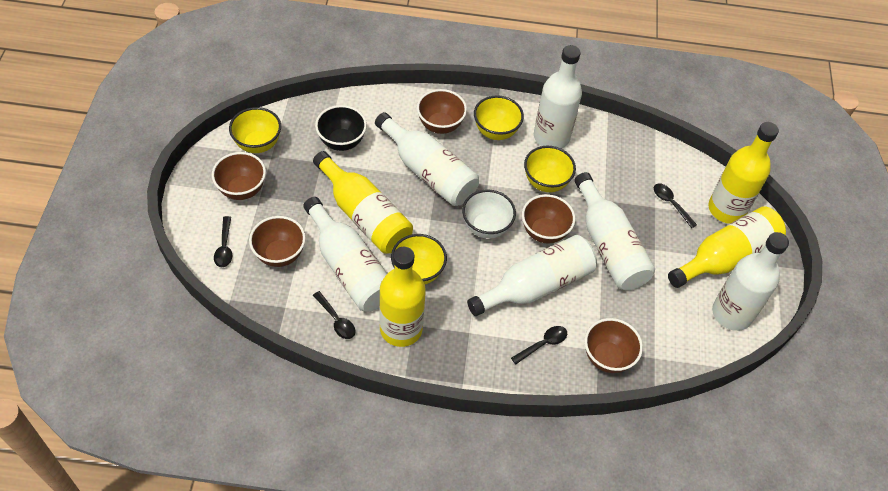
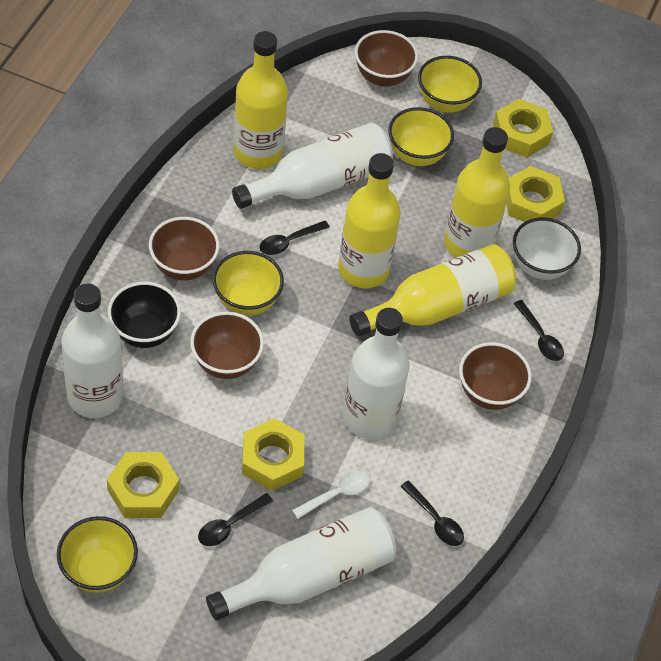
brown bowl: [212,152,266,200] [249,216,306,267] [417,89,467,134] [522,194,575,244] [585,318,643,373] = 5 -> [149,217,220,280] [190,312,264,379] [355,30,418,87] [459,342,532,410] = 4
white bottle: [303,197,387,312] [375,112,479,206] [467,235,597,316] [534,45,582,149] [574,172,655,290] [712,232,789,331] = 6 -> [61,283,123,418] [206,507,396,621] [232,123,393,209] [343,308,409,439] = 4
white spoon: none = 0 -> [292,471,370,519] = 1
yellow nut: none = 0 -> [107,452,179,518] [242,418,304,491] [493,99,553,157] [506,166,565,222] = 4

